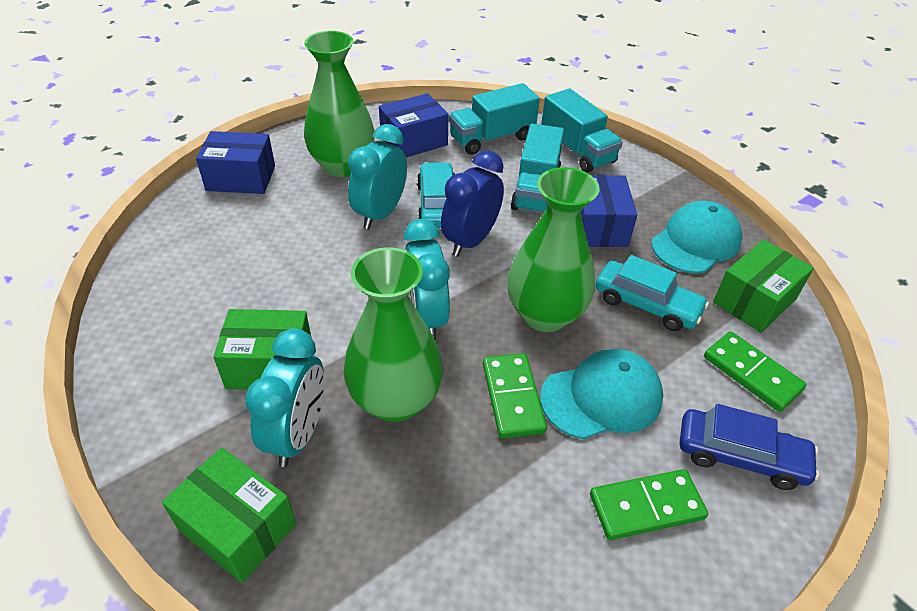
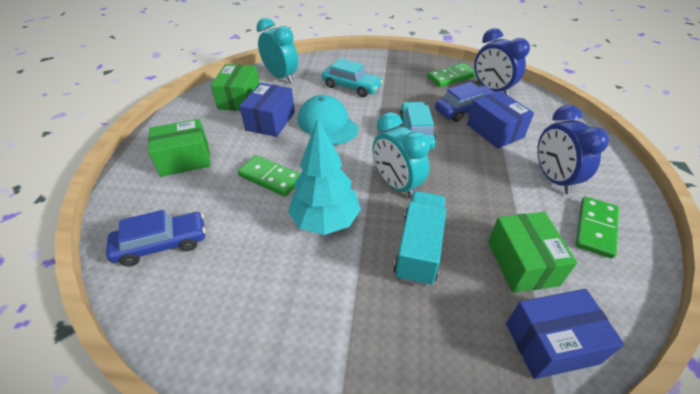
blue car: [679,404,819,490] = 1 -> [106,210,206,266] [435,82,495,122] = 2
blue clock: [441,150,504,257] = 1 -> [474,28,530,96] [537,105,609,194] = 2
green vase: [304,31,375,177] [343,247,443,422] [507,167,600,332] = 3 -> none = 0
turquoise cap: [540,349,663,439] [651,201,742,273] = 2 -> [298,95,358,145] = 1
turquoise clock: [245,328,325,467] [348,124,407,229] [404,219,450,340] = 3 -> [257,18,298,83] [373,112,430,199] = 2
turquoise tree: none = 0 -> [288,118,361,235] = 1
turquoise truck: [449,83,540,155] [511,124,564,213] [541,89,623,173] = 3 -> [393,191,446,286] = 1

